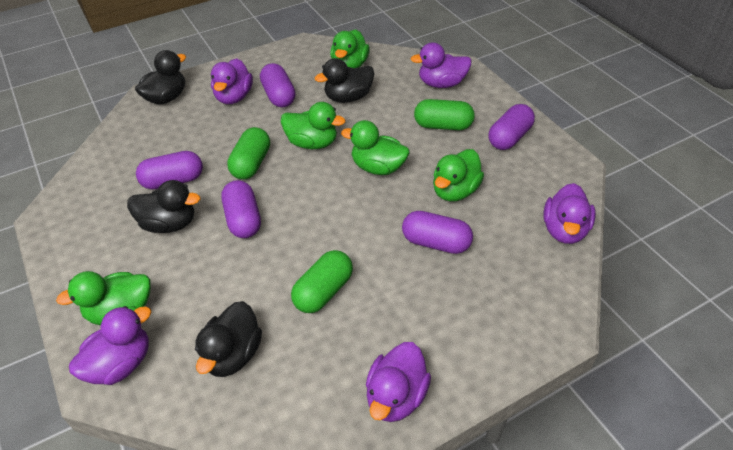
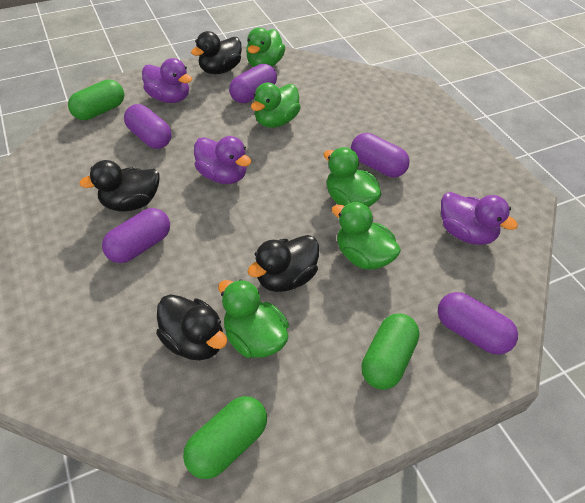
purple duck: [69,306,151,385] [211,58,253,104] [366,342,431,422] [411,42,472,88] [543,183,596,244] = 5 -> [142,58,192,103] [194,136,251,184] [441,192,518,245] = 3

